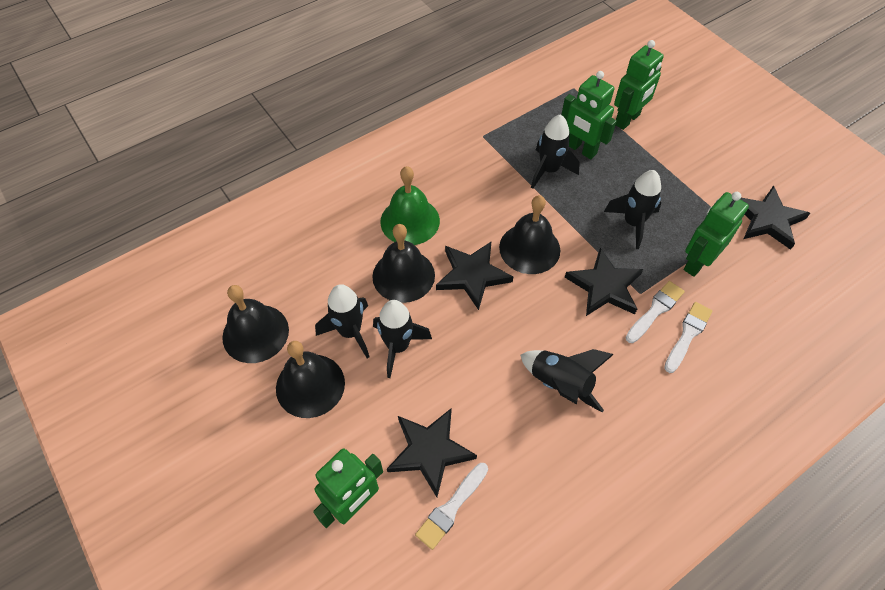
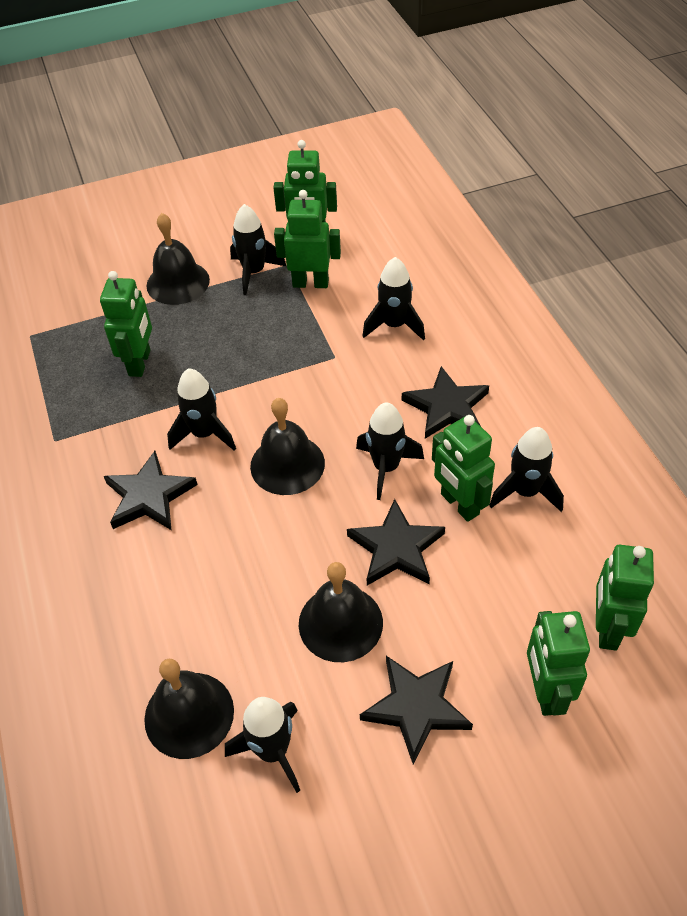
black rocket: [315,284,370,359] [373,300,432,378] [520,349,614,412] [531,114,580,189] [604,170,661,249] = 5 -> [167,368,236,451] [225,697,300,793] [230,204,286,295] [356,402,424,500] [362,257,425,340] [489,427,564,512] = 6
green bell: [380,166,440,245] = 1 -> none = 0
green robot: [313,449,383,528] [561,71,617,159] [614,40,664,130] [684,192,749,277] = 4 -> [100,271,152,377] [273,140,337,222] [274,190,341,288] [432,415,495,522] [527,611,590,716] [596,545,654,651] = 6
white brush: [415,463,488,550] [626,281,685,343] [664,302,712,373] = 3 -> none = 0

